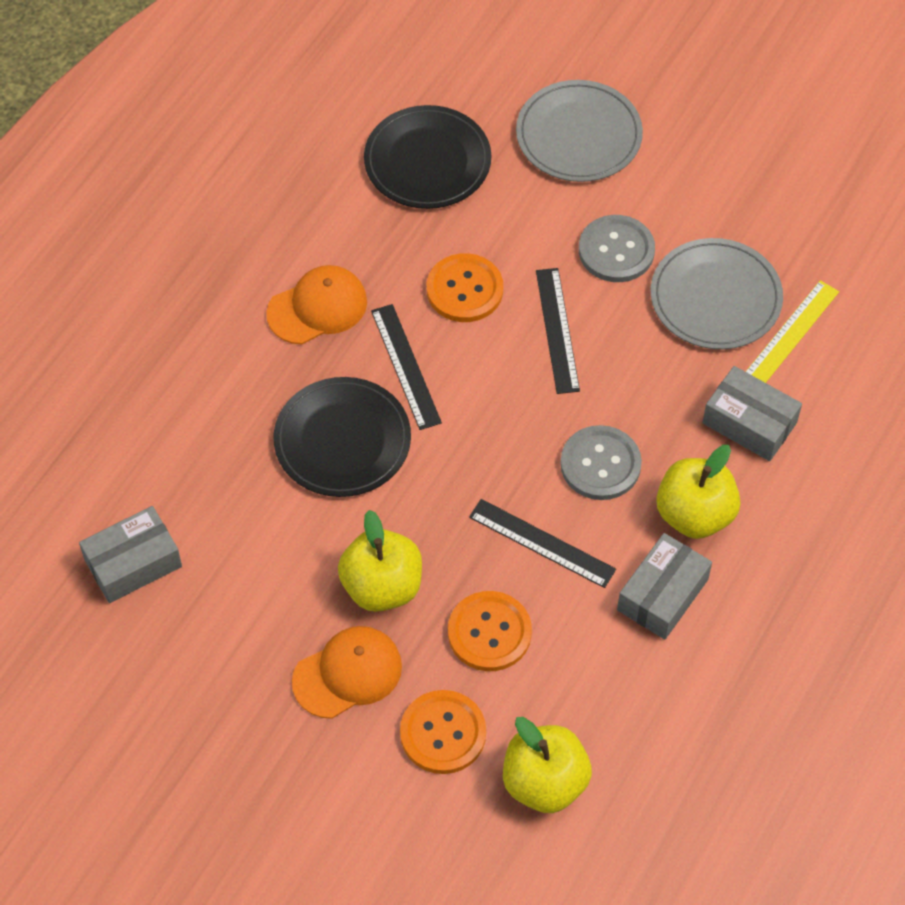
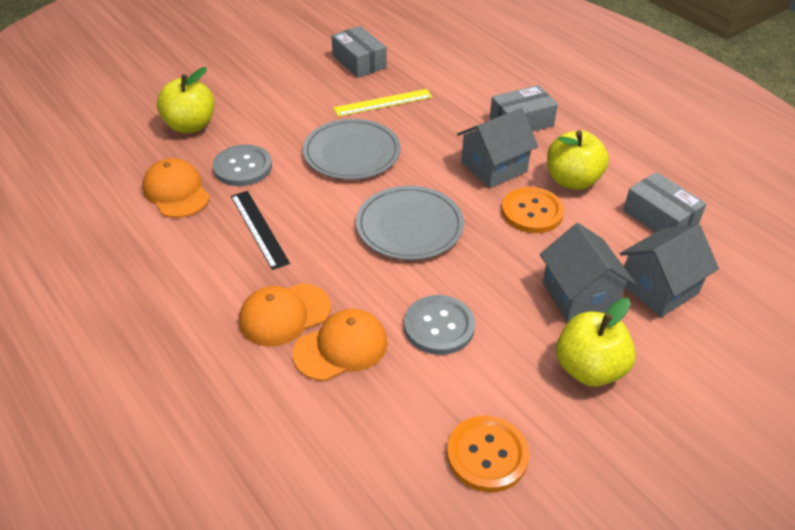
black plate: [274,377,411,497] [364,105,491,209] = 2 -> none = 0
black ruler: [371,304,442,430] [469,499,616,588] [536,268,580,394] = 3 -> [231,191,290,270] = 1
grey house: none = 0 -> [457,108,538,188] [540,223,635,322] [620,224,719,317] = 3
orange button: [400,690,486,774] [427,253,503,322] [448,591,532,671] = 3 -> [447,416,529,492] [502,187,564,233] = 2
orange cap: [266,265,367,344] [292,626,402,719] = 2 -> [142,158,210,218] [239,283,331,347] [292,309,388,381] = 3

